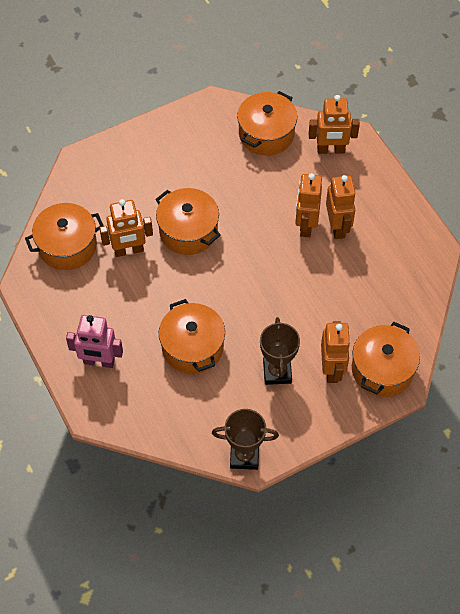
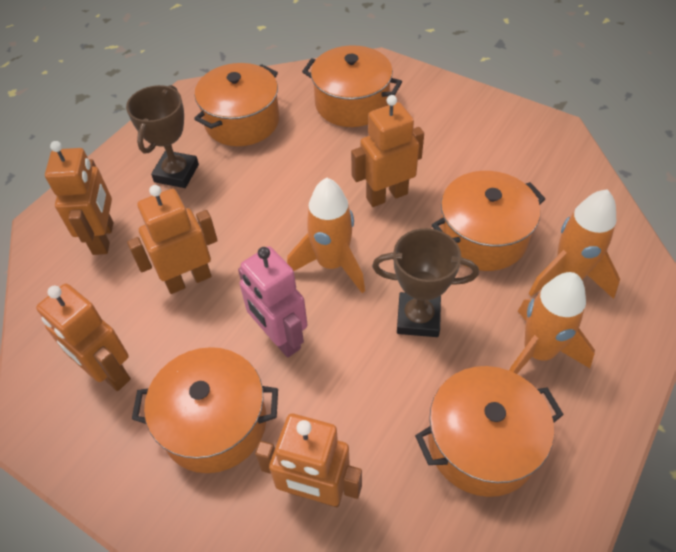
orange rocket: none = 0 -> [287,178,365,293] [509,272,595,374] [528,189,620,299] = 3

